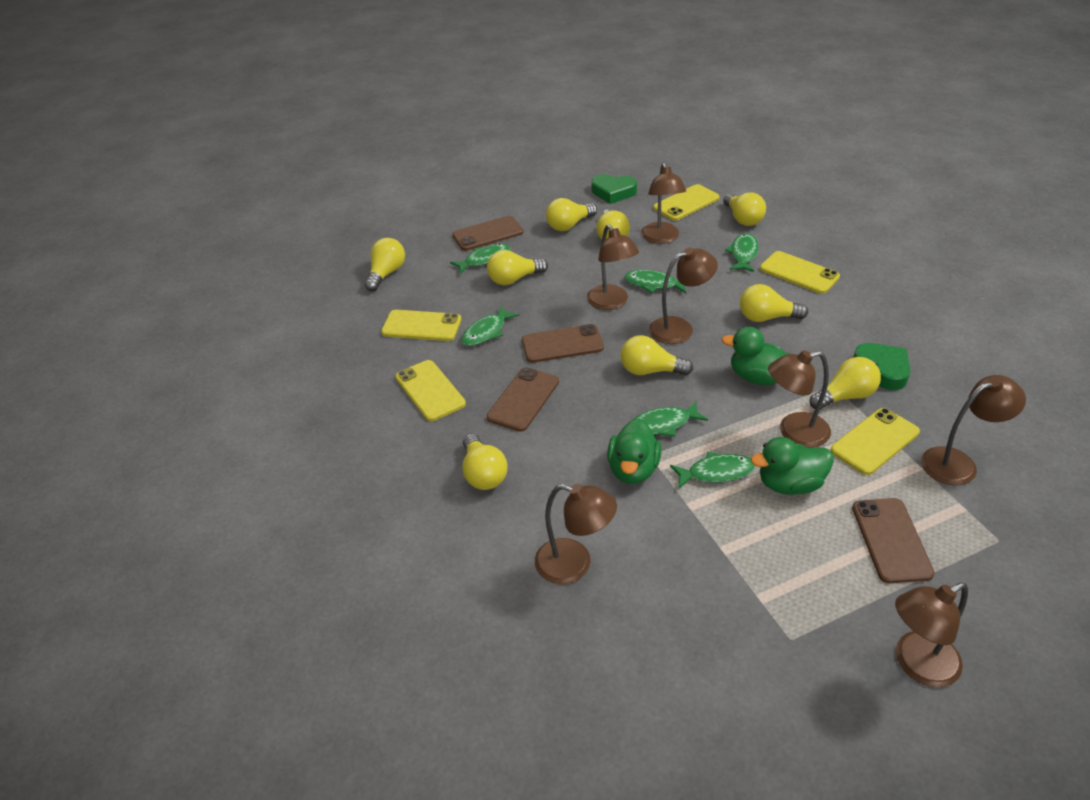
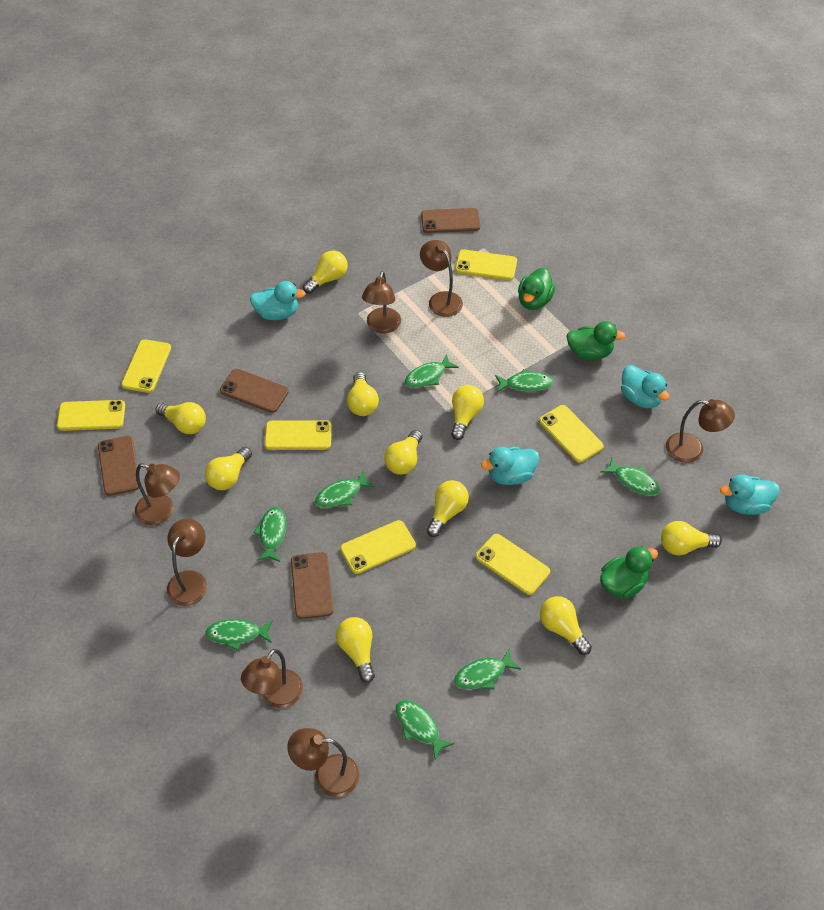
green fish: [450,244,511,274] [461,305,519,346] [624,270,686,293] [633,401,708,436] [670,452,755,489] [725,233,759,272] = 6 -> [205,619,273,651] [253,507,286,562] [315,470,375,508] [396,700,455,760] [404,354,459,388] [454,648,521,690] [495,369,554,392] [600,458,660,496] = 8
green heart: [591,174,637,204] [853,343,910,390] = 2 -> none = 0
turquoise duck: none = 0 -> [250,281,306,320] [481,447,539,485] [621,365,670,408] [720,474,779,515] = 4
yellow light bulb: [364,238,405,291] [462,434,508,490] [487,250,548,285] [546,198,597,231] [596,209,630,240] [621,335,693,375] [723,192,766,226] [740,284,808,322] [809,357,881,410] = 9 -> [155,402,206,434] [205,447,252,490] [303,250,348,294] [336,617,375,683] [347,372,379,416] [384,430,423,475] [426,480,469,537] [451,385,484,440] [540,596,592,655] [661,521,722,555] = 10
yellow phone: [381,310,461,341] [395,360,466,421] [653,184,720,221] [760,251,840,294] [831,408,920,475] = 5 -> [57,400,125,431] [121,339,171,393] [264,420,332,450] [340,520,416,574] [455,250,517,280] [476,534,550,595] [539,405,604,463] = 7

